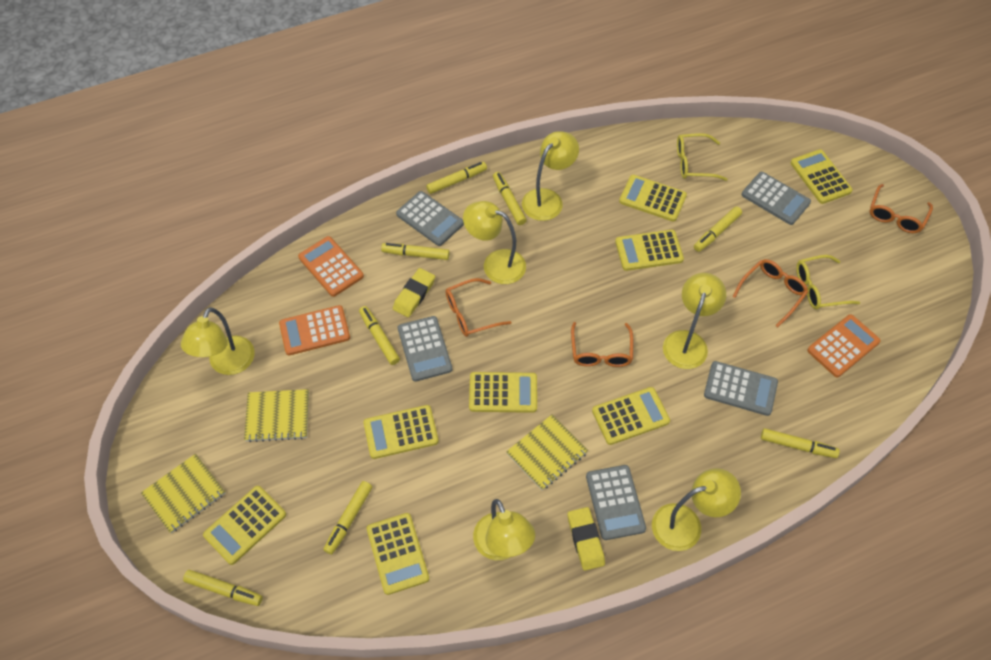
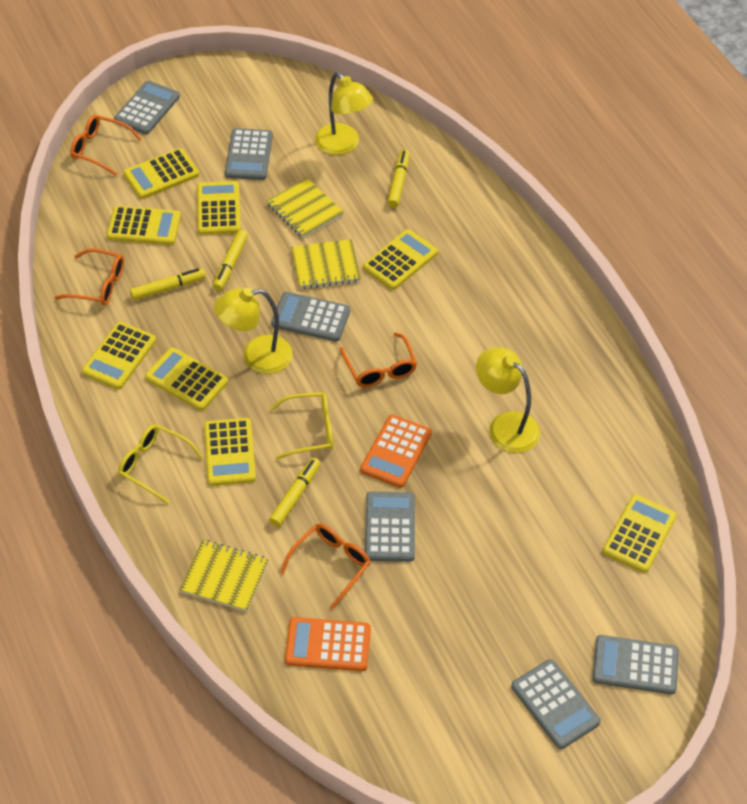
grey calculator: [396,191,464,246] [398,316,452,382] [586,465,646,540] [704,361,778,416] [742,172,811,225] = 5 -> [114,81,180,134] [225,128,273,180] [271,292,350,342] [365,492,415,562] [511,659,601,749] [593,635,679,694] = 6
orange calculator: [279,305,350,355] [298,236,364,297] [807,314,881,377] = 3 -> [285,617,371,671] [360,414,432,488] = 2
yellow eraser: [393,268,435,317] [568,507,605,571] = 2 -> none = 0
yellow lamp: [181,307,255,375] [463,201,526,284] [473,499,535,560] [522,131,579,221] [652,468,741,551] [663,273,726,369] = 6 -> [214,288,293,374] [315,72,373,155] [476,347,540,453] = 3
yellow marker: [183,570,263,606] [323,481,372,555] [359,306,400,365] [381,243,450,260] [426,162,487,194] [493,172,527,225] [694,206,742,252] [761,428,840,458] = 8 -> [130,268,206,301] [213,230,248,291] [269,458,320,527] [387,150,409,208] = 4

